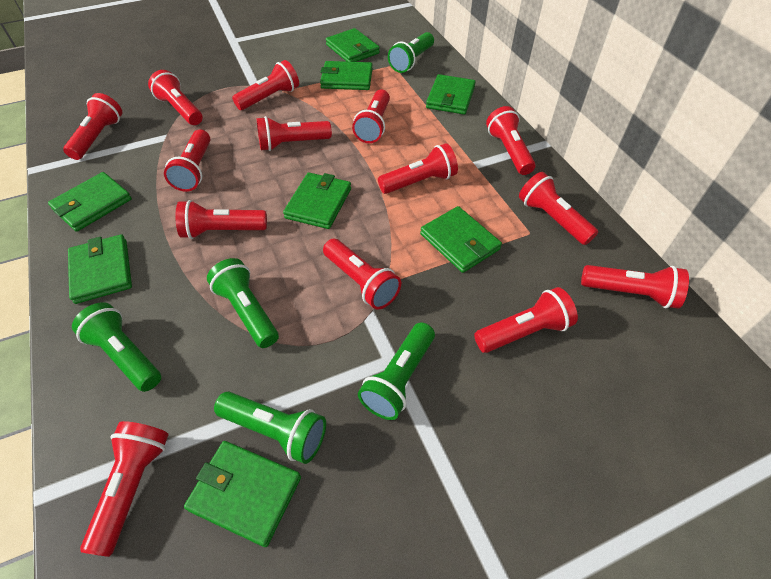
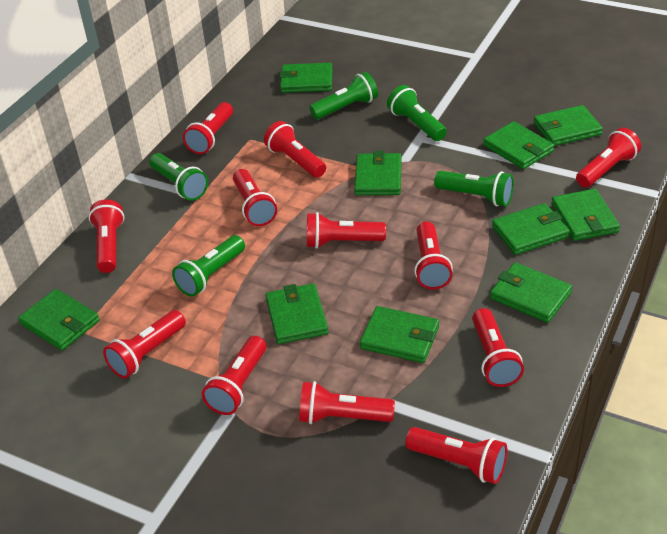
green wallet: [48,172,132,232] [68,234,132,304] [184,441,301,547] [283,172,351,229] [320,61,373,90] [326,28,380,62] [420,206,502,273] [426,74,476,115] = 8 -> [18,289,100,350] [265,283,329,344] [279,63,332,93] [354,151,402,195] [360,306,439,363] [483,121,554,169] [490,262,572,323] [492,203,570,255] [534,105,603,146] [551,189,620,241] = 10
red flashlight: [63,93,122,160] [80,421,169,557] [148,70,203,125] [164,129,211,192] [175,200,267,239] [232,60,299,110] [257,116,332,151] [323,239,401,310] [352,90,390,143] [378,143,458,194] [474,287,578,353] [486,106,536,175] [519,172,598,245] [581,265,689,308] = 14 -> [88,199,125,273] [103,310,186,378] [183,102,233,154] [202,336,266,415] [233,169,277,226] [264,121,326,178] [299,381,395,424] [307,212,386,249] [405,427,507,484] [414,221,453,290] [472,308,524,387] [576,128,641,188] = 12

